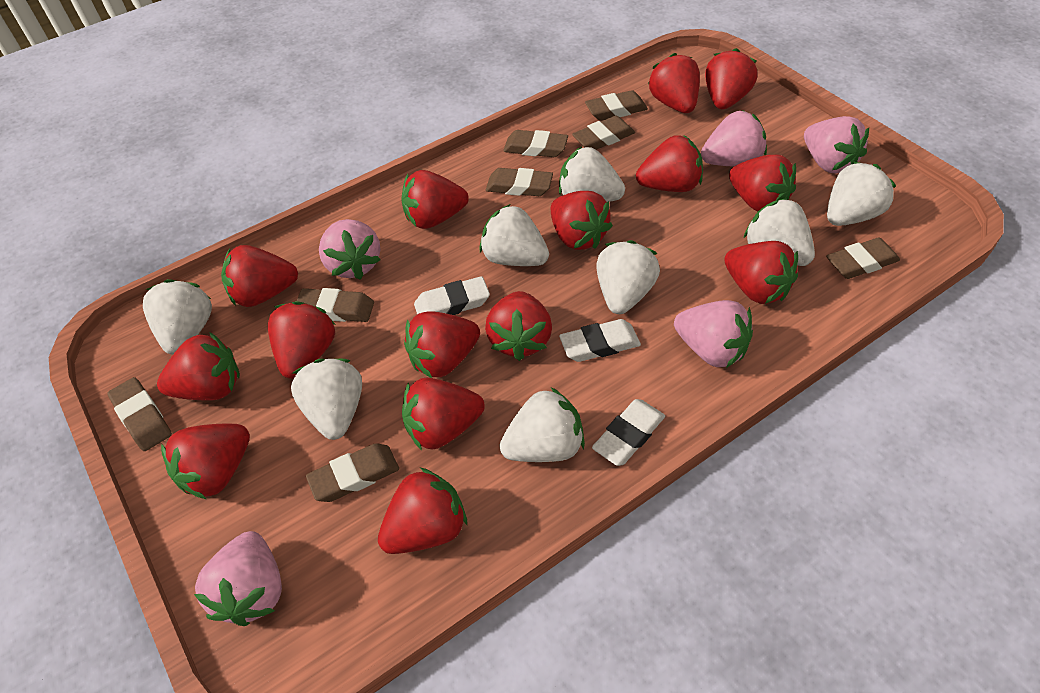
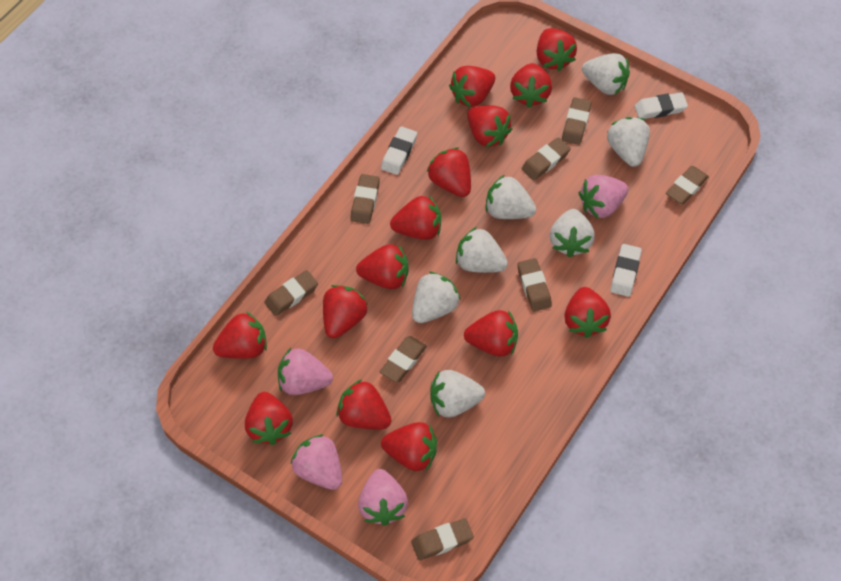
pink strawberry: [194,531,282,626] [319,219,381,280] [674,300,753,368] [701,111,767,166] [804,116,869,173] = 5 -> [278,348,333,395] [291,434,342,490] [358,469,408,526] [579,175,628,219] = 4
red strawberry: [157,332,240,401] [161,424,250,499] [221,245,298,307] [268,301,336,379] [378,468,467,554] [402,170,469,229] [402,378,485,450] [404,311,480,378] [485,291,552,361] [551,191,613,250] [636,135,703,192] [648,53,700,113] [705,48,758,109] [724,241,798,304] [729,155,796,212] = 15 -> [213,311,267,359] [245,392,293,445] [323,285,368,338] [336,379,391,429] [356,244,409,289] [381,422,437,471] [390,195,441,240] [427,147,471,197] [449,66,495,107] [464,310,518,357] [467,105,512,147] [510,63,552,108] [537,28,577,71] [564,287,611,338] = 14
white strawberry: [143,279,212,354] [291,359,362,440] [479,204,549,266] [499,387,585,462] [559,147,625,202] [596,240,660,314] [744,198,815,266] [827,161,896,226] = 8 -> [412,271,461,323] [430,370,485,417] [456,227,508,273] [486,175,536,219] [550,209,595,258] [582,53,630,95] [607,117,650,167] = 7

